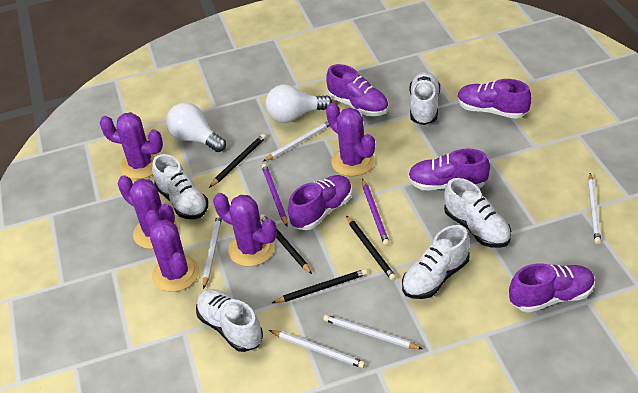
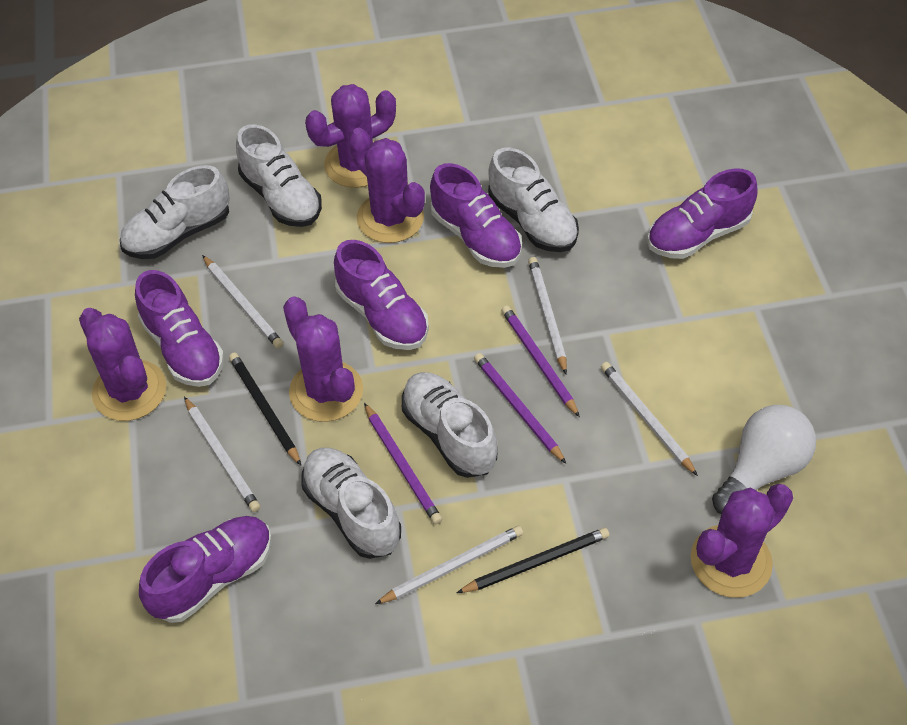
black pencil: [209,134,266,188] [260,214,312,274] [272,269,367,303] [346,216,396,281] = 4 -> [229,352,301,465] [457,528,609,593] = 2
purple pencil: [262,164,288,226] [362,179,390,246] = 2 -> [364,403,442,524] [474,353,566,464] [501,305,580,417] = 3
white light bulb: [166,102,226,152] [265,84,333,123] = 2 -> [712,405,816,514] = 1

